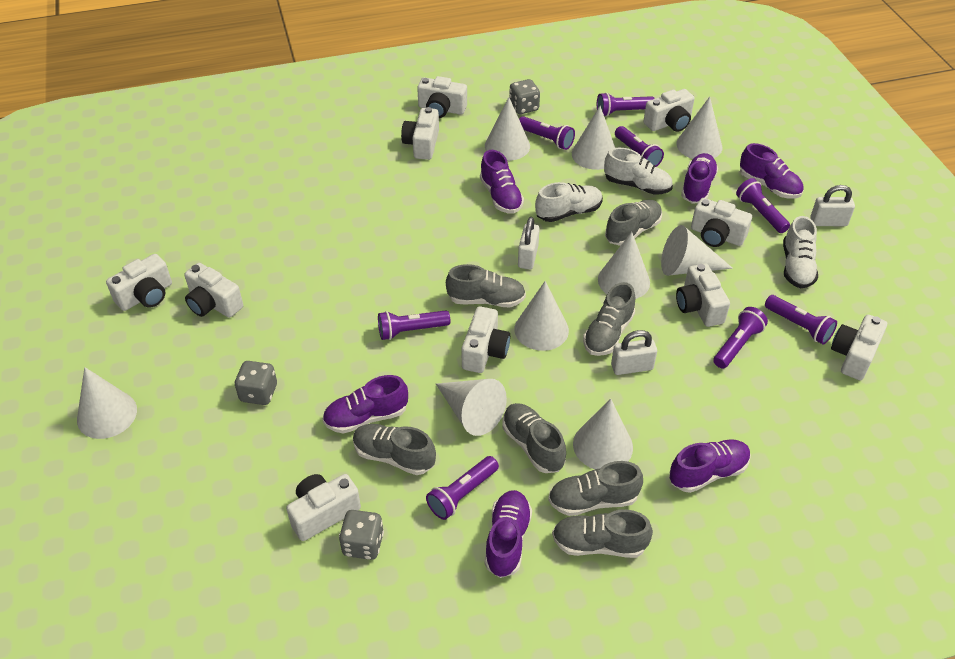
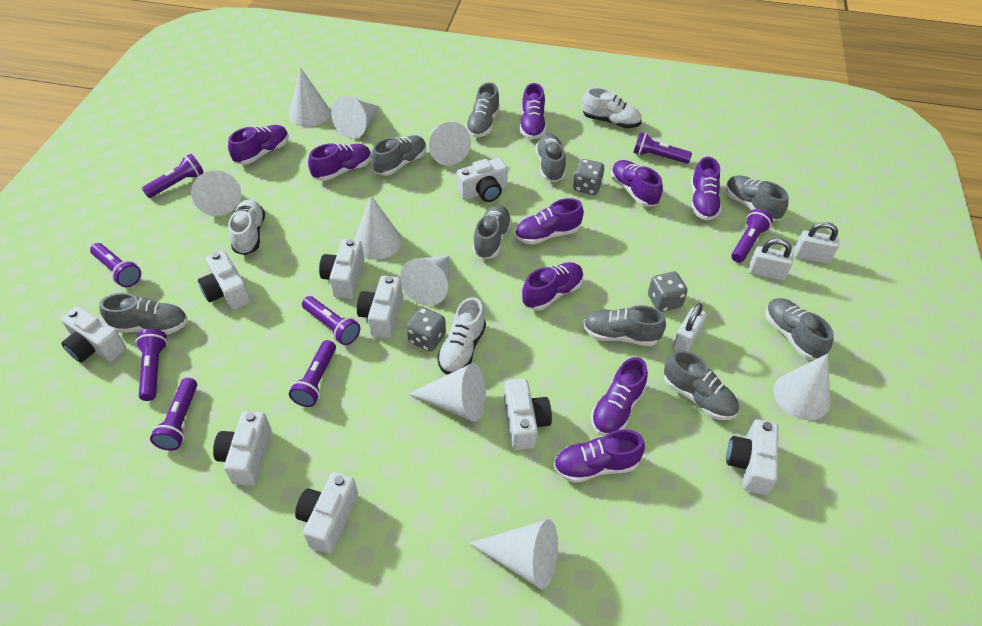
grey shoe: [353,424,436,475] [446,264,526,307] [502,403,566,473] [548,461,643,516] [552,510,653,558] [583,282,635,356] [605,200,662,246] = 7 -> [99,293,188,334] [371,135,426,176] [465,82,500,137] [472,205,512,259] [535,134,566,182] [583,305,666,346] [664,350,739,420] [726,175,788,221] [765,298,834,360] = 9
purple shoe: [322,375,408,433] [480,150,524,214] [485,490,532,578] [670,439,751,493] [681,153,718,204] [740,143,804,199] = 6 -> [228,125,289,165] [308,143,371,181] [515,198,584,245] [520,83,546,139] [522,262,584,310] [554,429,645,483] [591,357,648,436] [611,160,663,207] [691,157,722,220] = 9
white camera: [106,254,172,311] [184,263,243,318] [286,474,361,541] [401,107,439,160] [417,76,467,118] [461,306,510,373] [643,89,695,132] [676,263,730,327] [691,198,752,247] [831,315,887,380] = 10 -> [61,306,126,362] [198,250,251,310] [213,411,271,486] [295,472,358,554] [319,239,364,299] [357,276,403,338] [457,158,508,202] [504,378,552,450] [726,419,779,495] = 9

